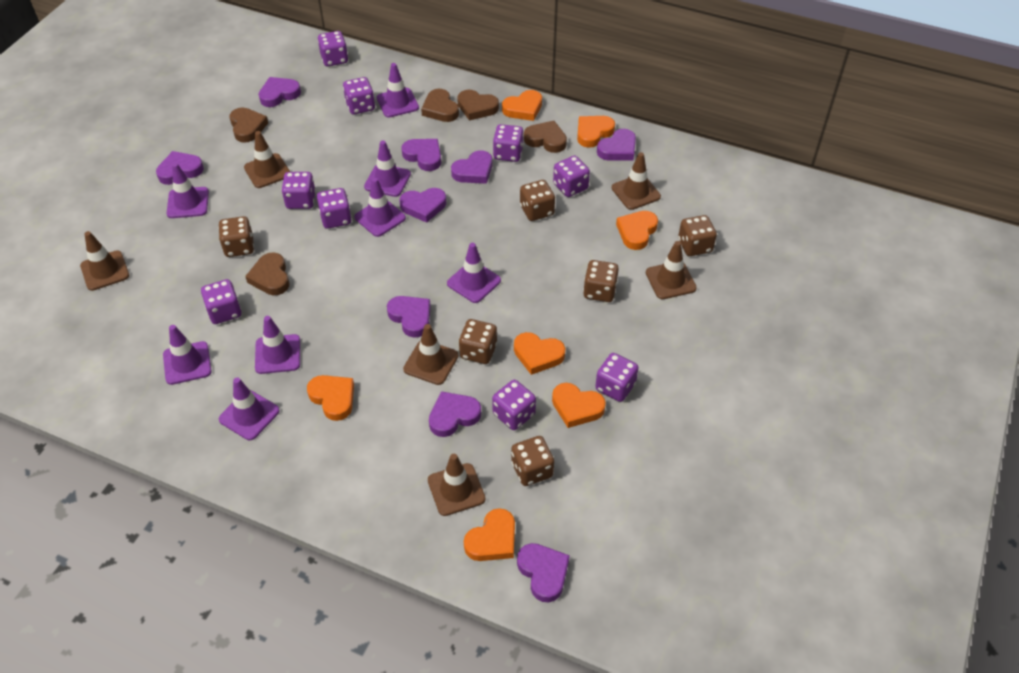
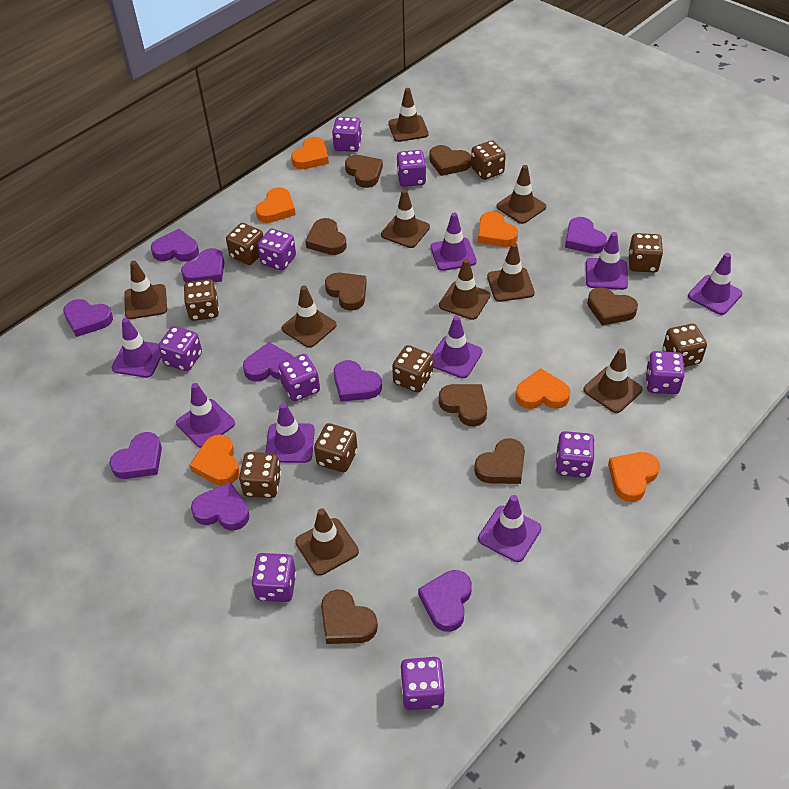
brown dice: [219,216,254,257] [459,319,497,364] [512,436,554,486] [520,180,555,221] [583,260,619,302] [678,215,717,256] = 6 -> [184,279,219,321] [226,223,263,265] [239,452,281,498] [314,423,357,472] [392,345,433,393] [471,140,506,180] [628,233,663,272] [663,324,707,367] = 8
brown heart: [229,107,268,143] [245,252,289,295] [421,89,459,122] [457,89,499,121] [524,121,567,153] = 5 -> [305,218,347,255] [321,589,378,644] [325,273,367,311] [345,155,383,188] [429,145,471,176] [439,384,487,427] [474,438,525,484] [587,287,638,326] = 8
brown traffic cone: [80,231,129,291] [244,131,290,188] [403,324,459,385] [428,454,485,516] [612,152,661,210] [646,241,697,299] = 6 -> [124,261,167,319] [282,286,337,348] [295,508,359,576] [381,189,430,248] [388,88,429,142] [439,259,490,320] [487,243,535,302] [496,165,546,224] [583,348,643,413] = 9
orange heart: [307,375,354,421] [464,508,515,561] [502,90,542,121] [514,332,565,375] [552,383,606,428] [577,116,615,148] [616,211,658,250] = 7 -> [190,435,239,486] [256,187,296,223] [291,137,329,169] [478,211,518,247] [515,368,570,409] [608,452,660,502] = 6

